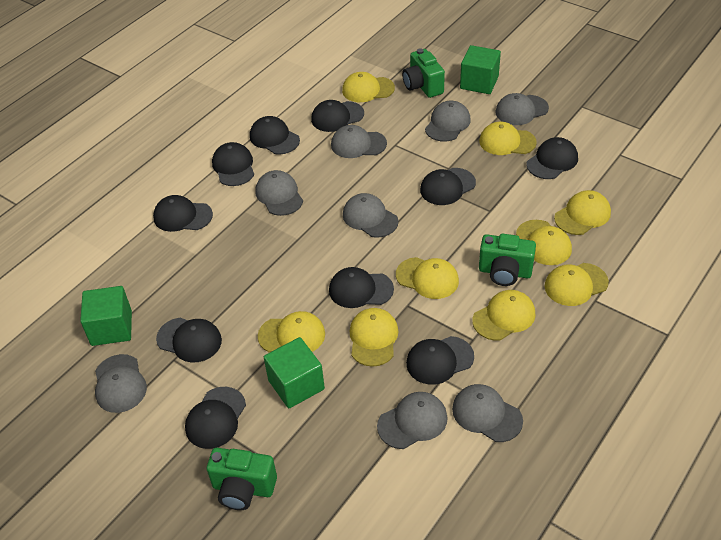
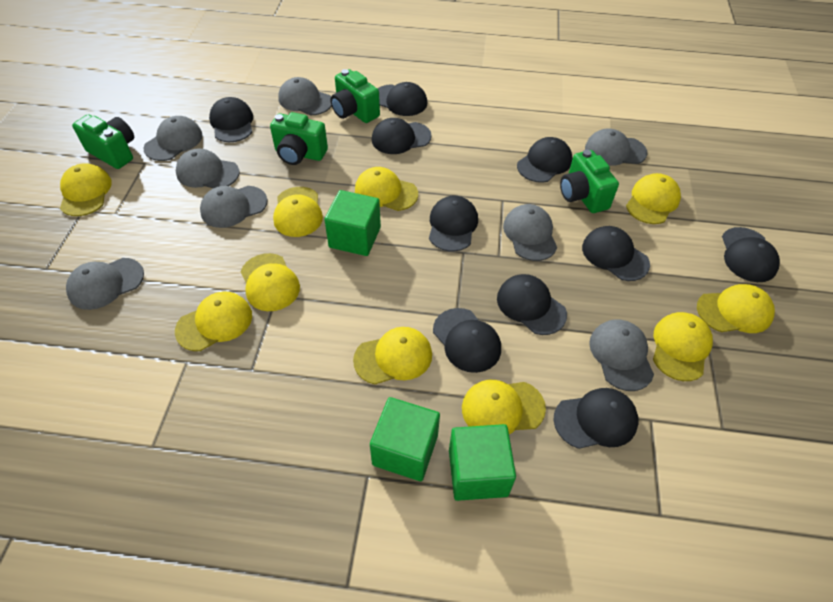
green camera: [207,448,277,510] [402,48,445,98] [479,234,536,286] = 3 -> [72,114,134,169] [270,112,328,165] [330,69,380,123] [560,150,619,213] = 4
yellow cap: [258,311,325,353] [342,72,395,102] [350,308,398,367] [396,257,459,299] [472,290,536,341] [479,122,537,155] [516,220,572,265] [545,263,609,306] [554,190,611,235] = 9 -> [60,163,112,216] [175,291,252,351] [241,253,300,311] [273,187,323,237] [353,327,432,384] [355,167,418,211] [462,380,546,434] [626,173,681,224] [653,312,713,381] [697,284,775,333] = 10

